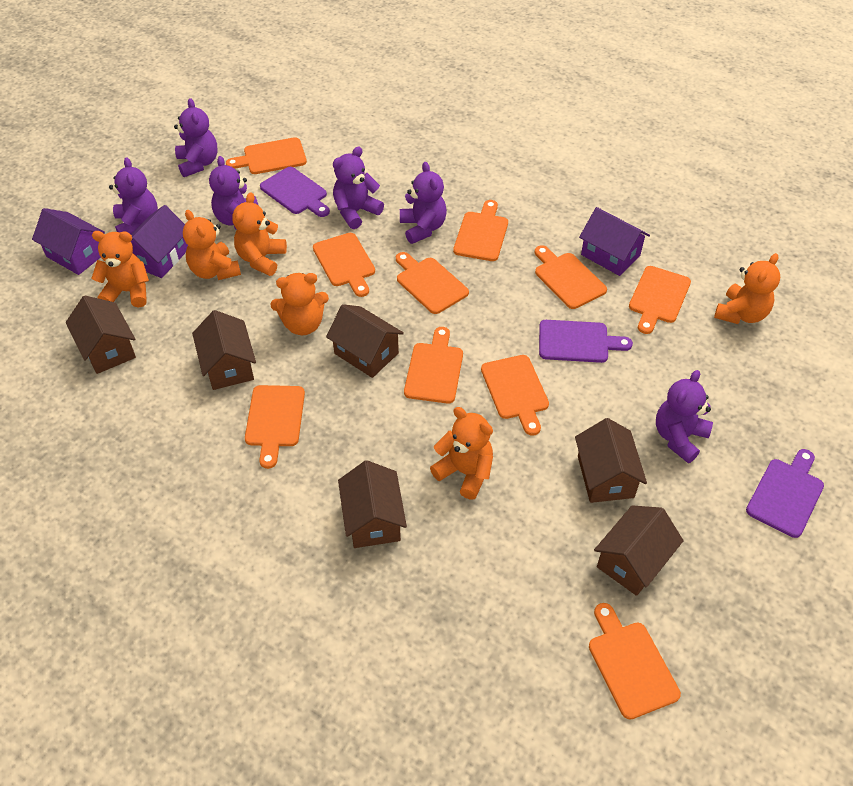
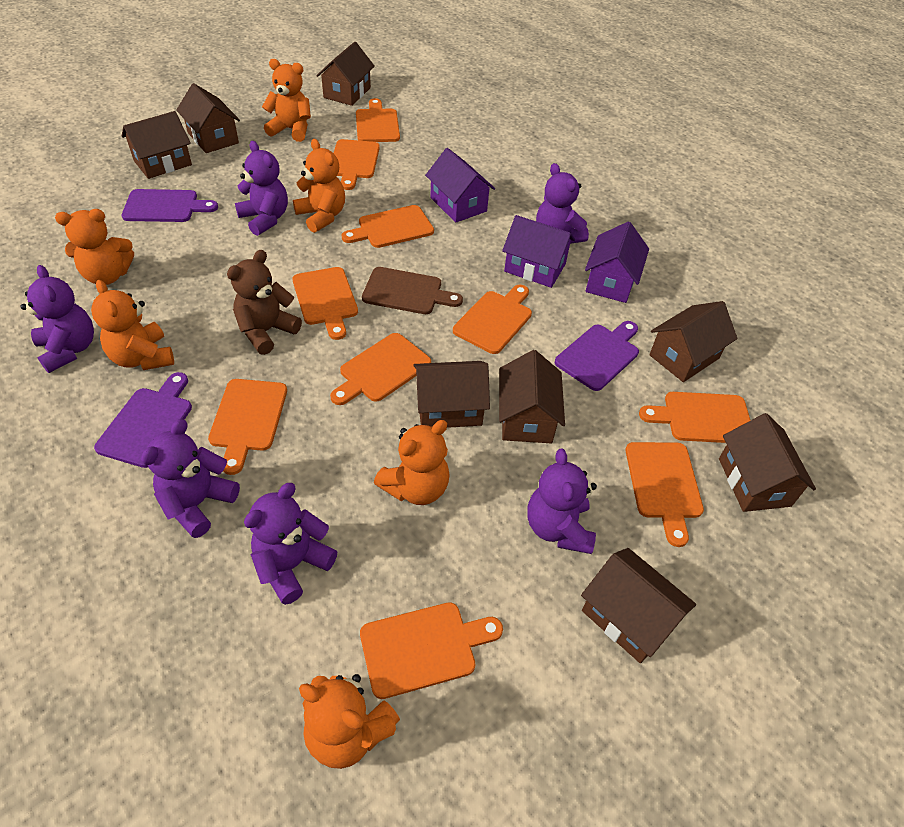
brown cutting board: none = 0 -> [362,267,463,314] = 1
brown house: [66,296,136,374] [192,310,256,390] [326,304,404,378] [338,460,407,548] [575,418,647,503] [594,505,684,596] = 6 -> [122,111,192,179] [176,83,240,153] [316,42,375,106] [413,361,490,428] [499,350,565,443] [581,548,696,663] [649,301,737,382] [719,413,816,512] = 8
brown teddy bear: none = 0 -> [227,250,302,355] = 1

